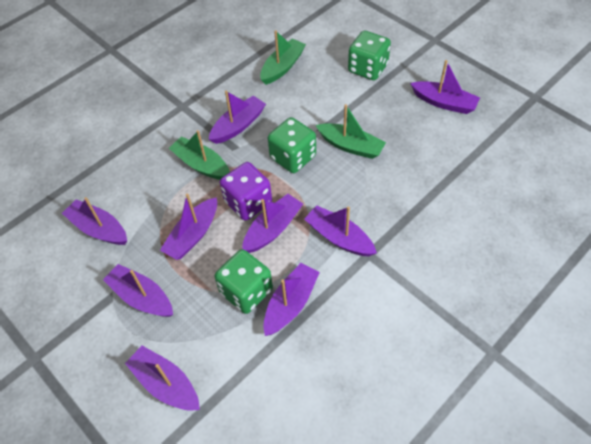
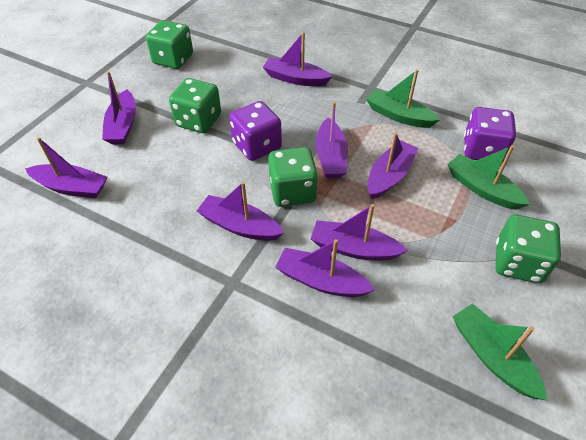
green dice: [214,249,273,314] [268,117,316,173] [348,31,391,80] = 3 -> [146,20,193,69] [169,78,221,133] [268,147,318,207] [495,214,561,283] = 4
purple boat: [62,197,127,245] [103,264,173,317] [125,346,200,411] [160,194,217,260] [209,90,266,144] [242,194,303,253] [263,263,320,336] [304,205,377,256] [410,60,480,114] = 9 -> [25,137,107,198] [102,71,136,144] [197,182,284,241] [263,32,333,86] [275,239,374,297] [311,204,408,260] [316,102,348,178] [367,133,419,199] = 8
purple dice: [220,162,272,221] = 1 -> [229,101,282,161] [464,107,516,163] = 2

